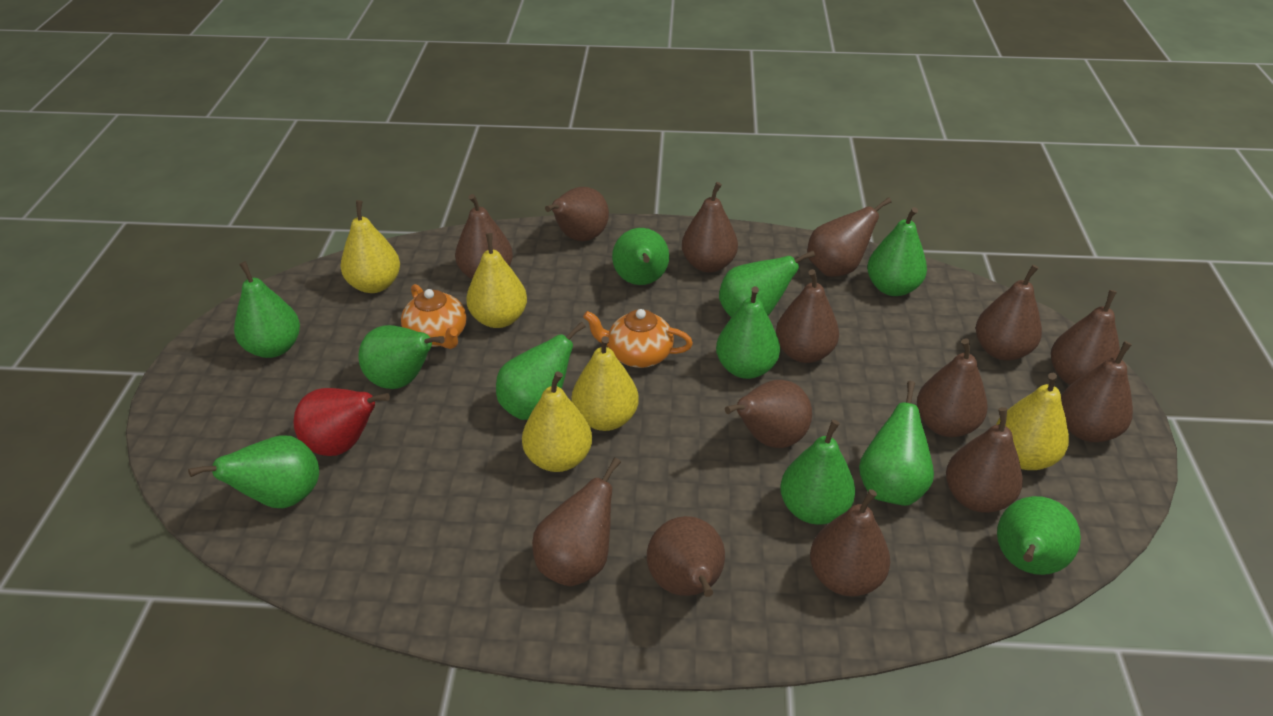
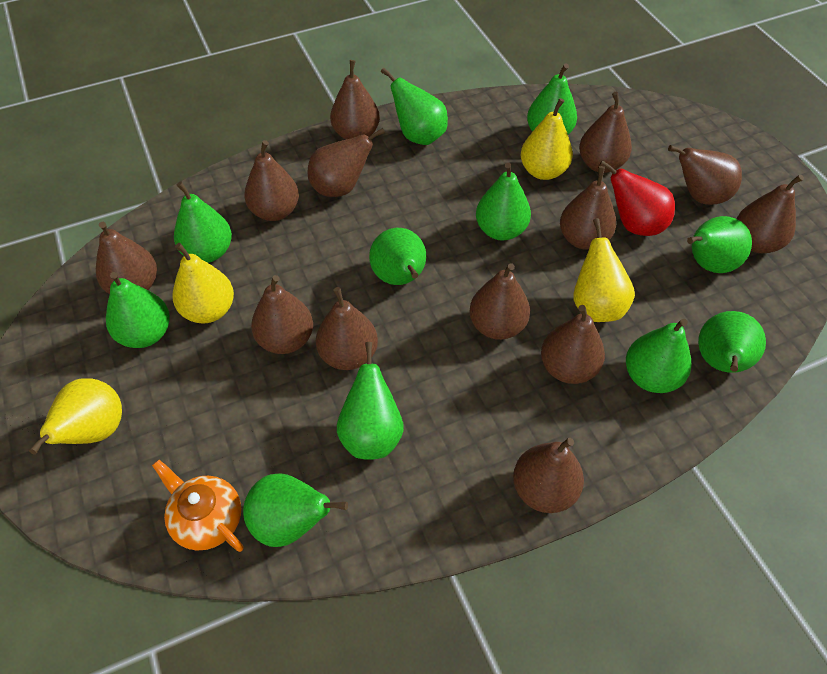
brown pear: [455,194,513,279] [532,457,621,586] [545,187,609,241] [647,516,725,597] [682,182,738,273] [725,380,812,448] [776,269,839,363] [807,197,892,277] [810,489,890,596] [917,338,988,437] [946,407,1023,513] [976,265,1042,361] [1051,290,1120,385] [1061,341,1133,442] = 14 -> [96,222,157,294] [244,140,299,221] [251,275,313,354] [307,128,385,197] [316,287,378,370] [330,60,380,139] [469,263,530,340] [513,438,584,513] [541,305,605,384] [560,166,616,250] [579,92,632,173] [668,145,742,205] [737,174,804,253] = 13
orange teapot: [401,284,466,349] [583,309,693,368] = 2 -> [152,460,244,552] = 1
yellow pear: [341,200,400,293] [466,233,527,328] [522,371,592,472] [571,336,639,431] [996,373,1069,470] = 5 -> [29,378,122,455] [173,243,234,324] [521,98,573,180] [573,218,635,322] = 4

